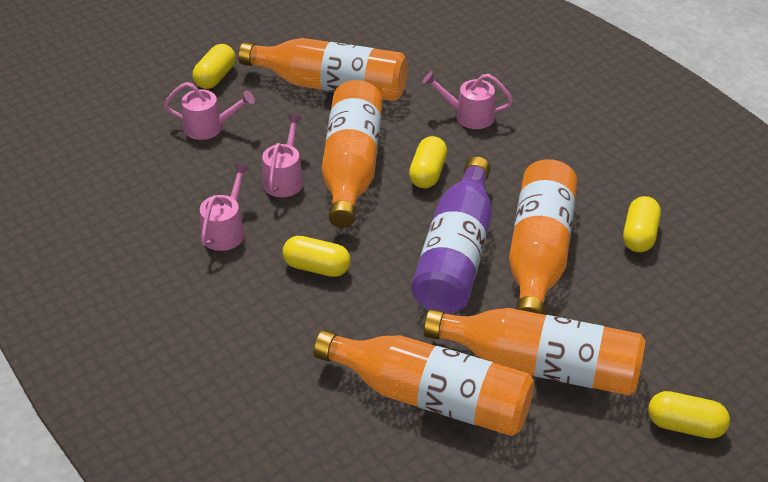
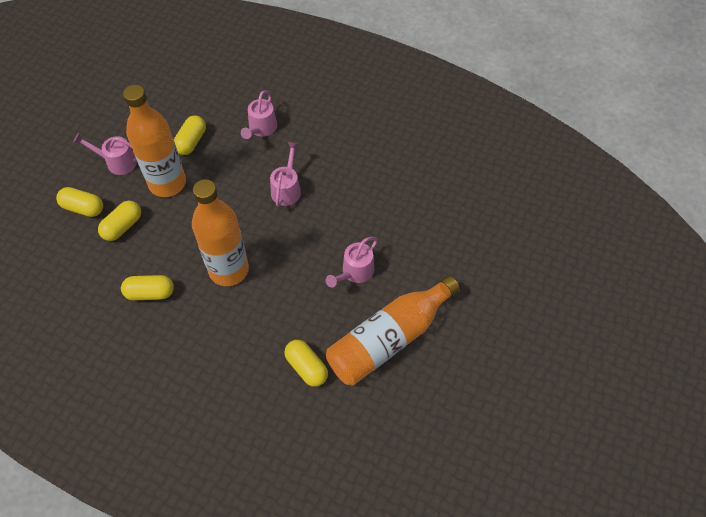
orange bottle: [238,38,407,101] [313,330,534,436] [322,80,383,228] [424,308,645,395] [509,159,577,315] = 5 -> [123,85,186,197] [192,179,249,286] [326,275,460,386] = 3
purple bottle: [411,156,492,314] = 1 -> none = 0

